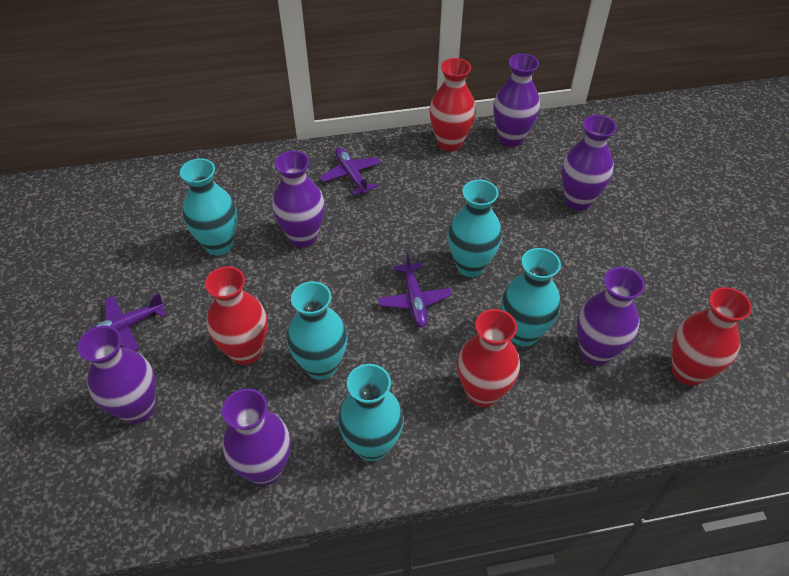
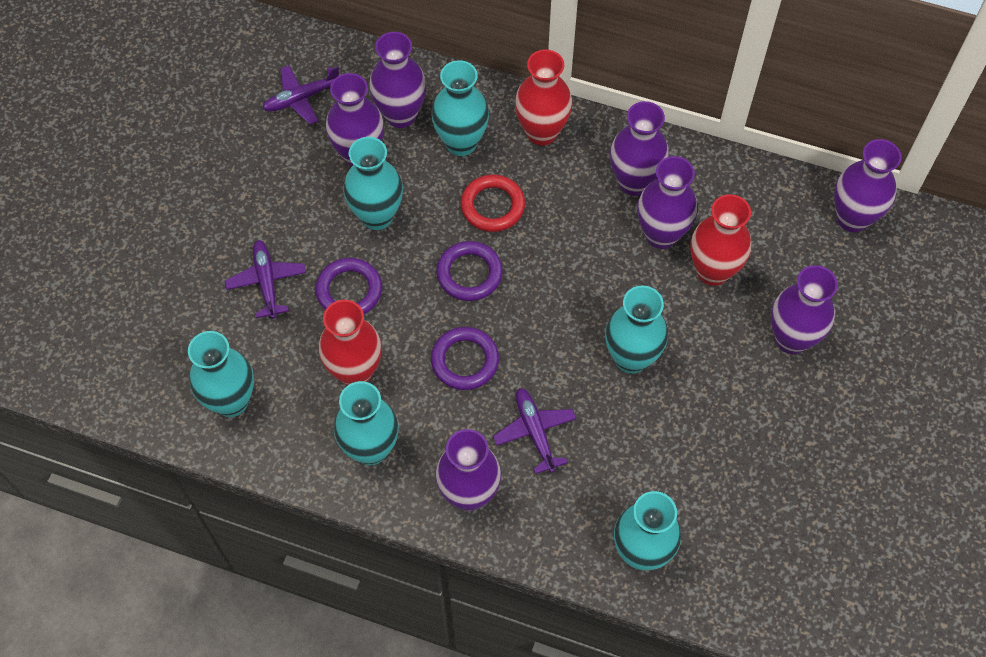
purple ring: none = 0 -> [315,258,382,314] [431,327,499,390] [436,241,503,301] = 3
purple vase: [77,326,156,424] [222,389,291,486] [272,151,325,247] [494,54,540,147] [561,115,617,211] [577,267,645,366] = 6 -> [326,73,384,167] [369,32,426,128] [435,429,501,511] [610,101,669,196] [637,156,698,249] [771,265,838,354] [834,139,902,232] = 7
red ring: none = 0 -> [461,174,525,232] = 1
red vase: [205,266,267,365] [429,58,476,151] [457,309,520,407] [672,287,752,386] = 4 -> [319,300,382,386] [515,50,572,146] [690,194,752,286] = 3
turquoise vase: [180,158,237,256] [287,281,348,380] [338,364,404,461] [448,180,502,277] [501,248,561,346] = 5 -> [188,331,254,417] [334,381,399,465] [343,137,403,230] [431,60,489,156] [605,286,668,374] [614,491,681,571] = 6

